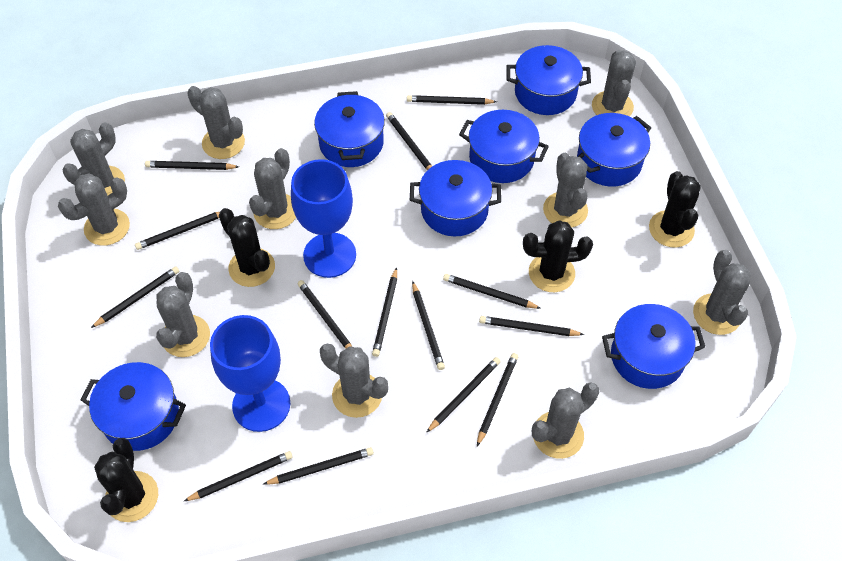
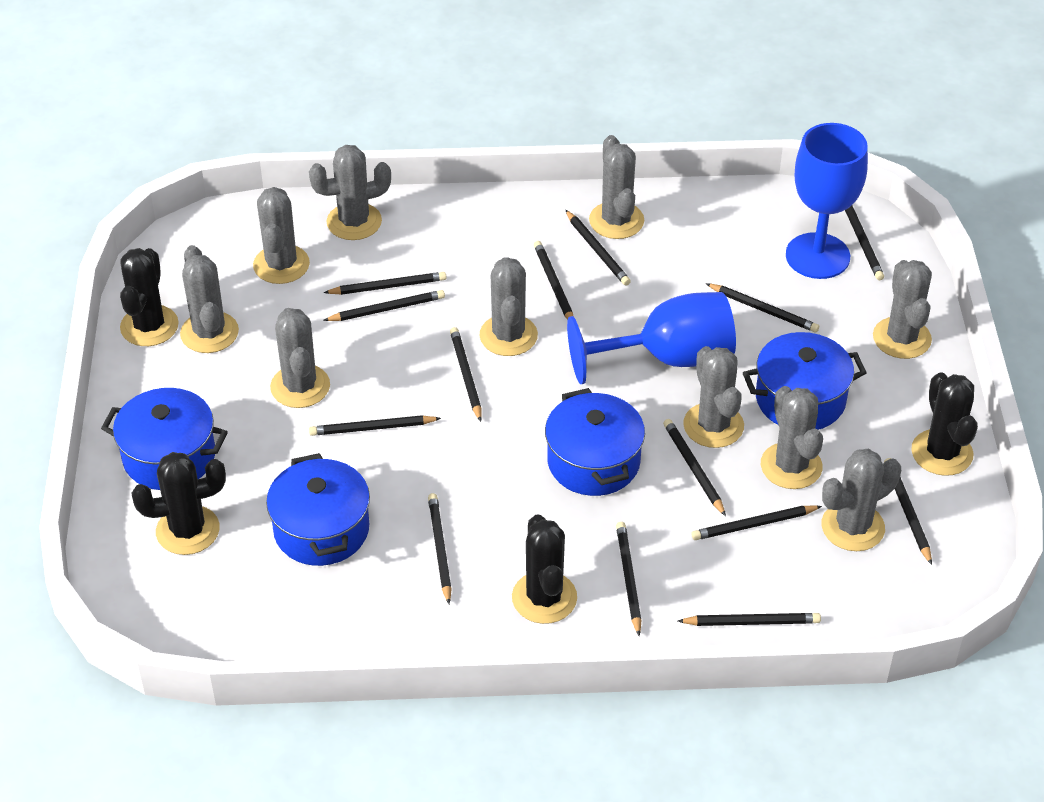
blue pot: [81,362,186,451] [314,91,385,167] [410,160,501,237] [459,110,549,183] [506,45,591,115] [577,113,651,187] [602,304,705,389] = 7 -> [101,388,228,490] [266,453,370,566] [545,388,645,496] [743,332,867,430] = 4

